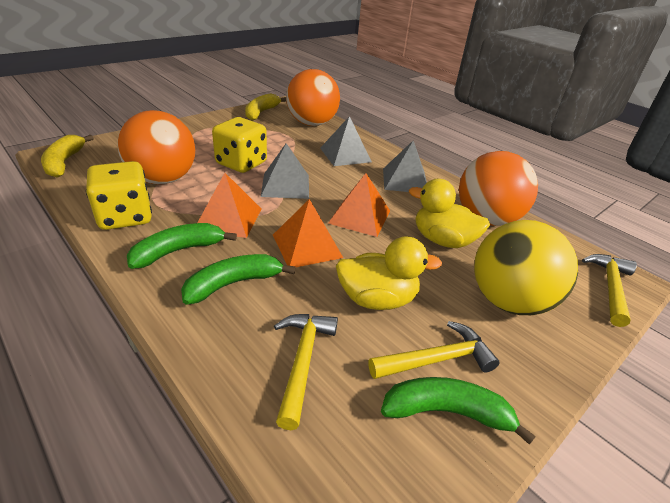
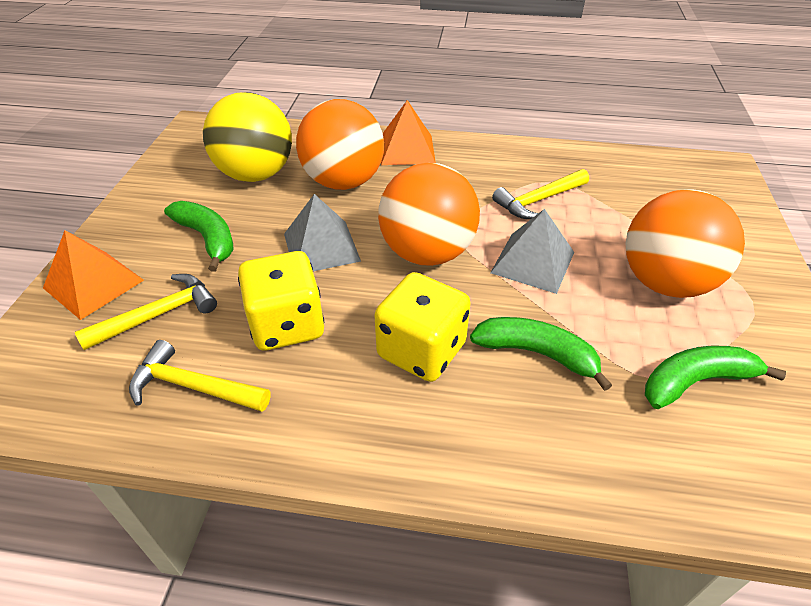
grey pyramid: [261,143,309,199] [320,116,372,166] [383,141,427,192] = 3 -> [284,194,361,271] [490,209,574,294] = 2
orange pyramid: [197,173,261,238] [273,199,343,267] [328,173,390,237] = 3 -> [43,230,144,320] [381,100,436,165] = 2
yellow banana: [41,134,94,178] [245,93,286,121] = 2 -> none = 0
yellow duck: [336,236,442,310] [409,179,490,248] = 2 -> none = 0

